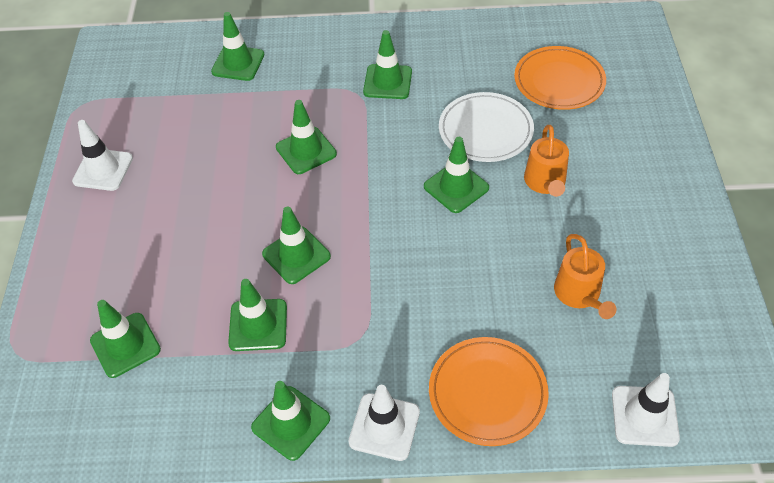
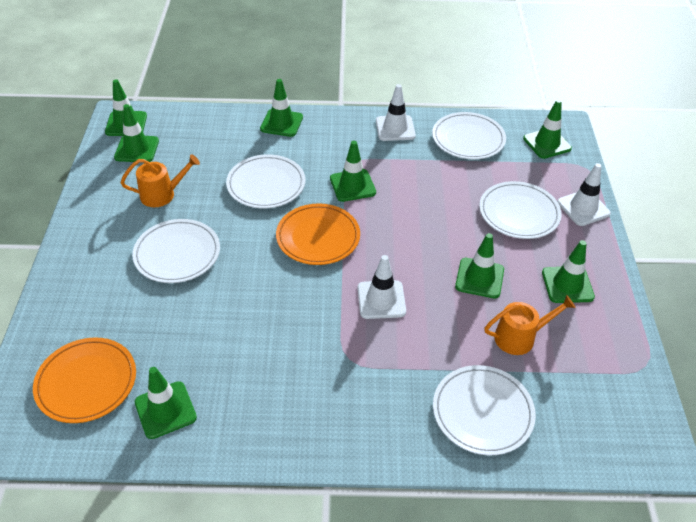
white plate: [439,92,534,162] = 1 -> [132,219,220,283] [226,155,305,208] [432,112,506,159] [433,365,536,455] [479,181,562,239] = 5

